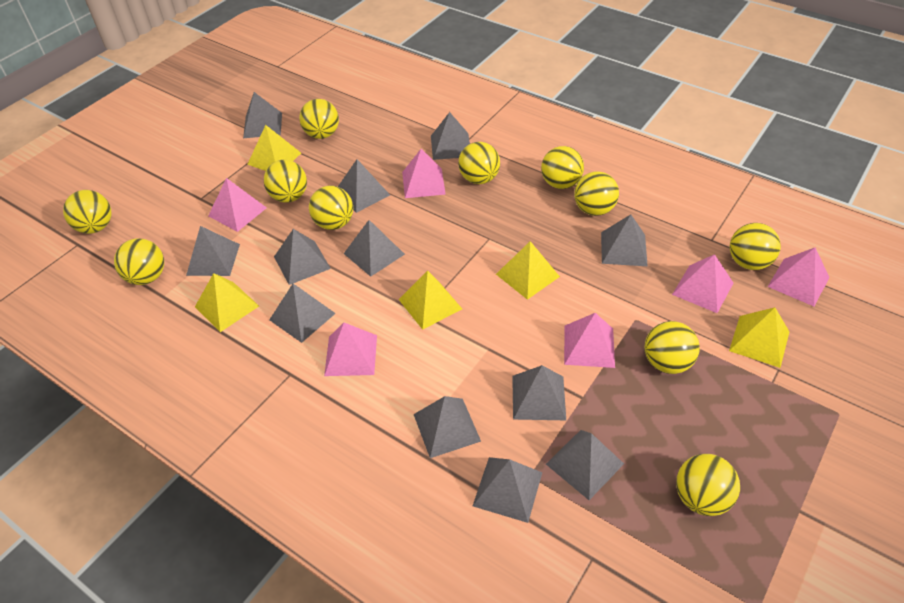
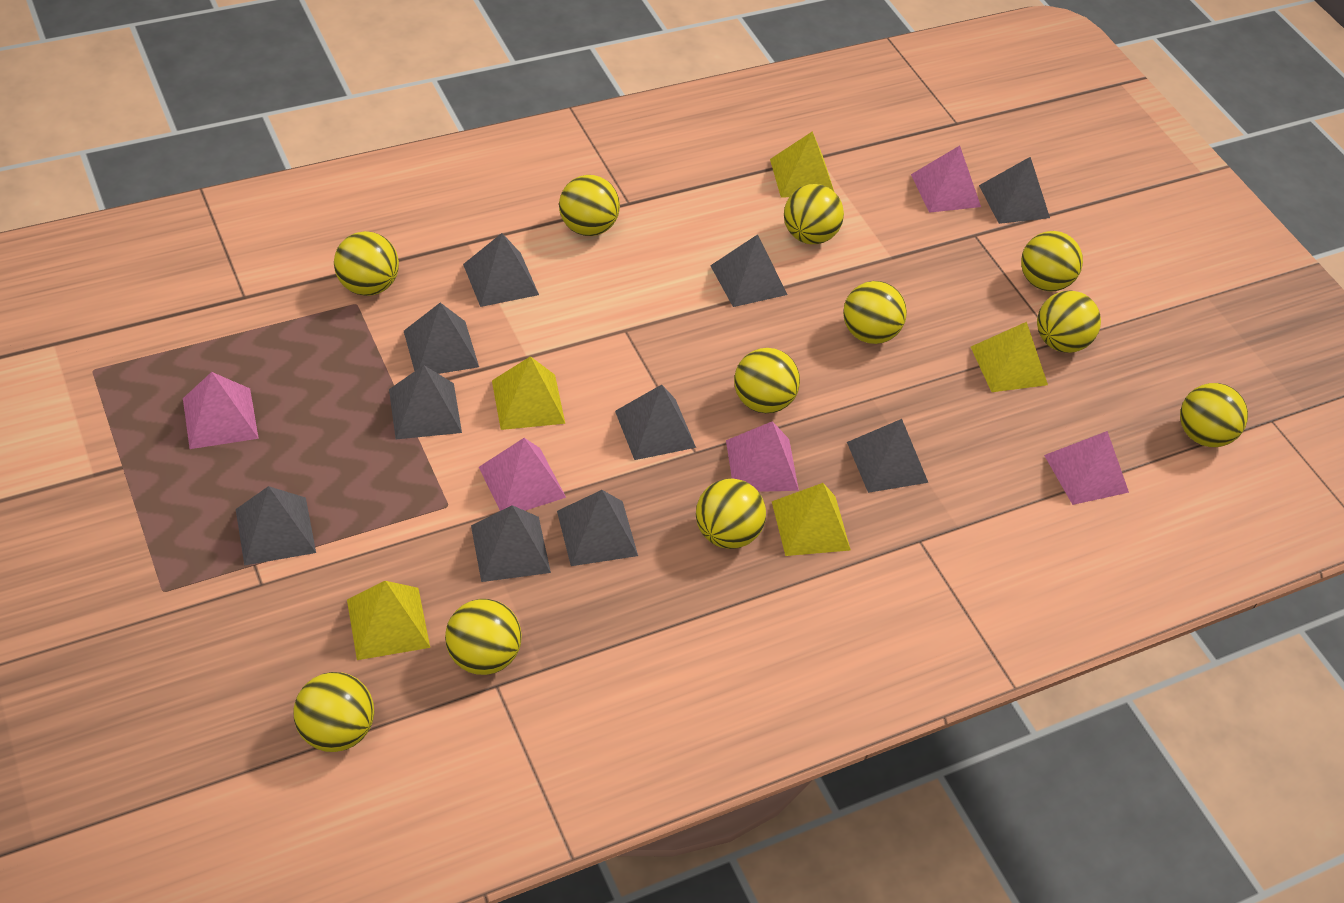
grey pyramid: [186,226,240,276] [243,92,282,138] [269,284,336,343] [274,229,331,285] [338,159,390,213] [344,220,405,277] [414,396,481,458] [431,112,470,160] [473,457,542,523] [512,365,566,420] [546,430,624,500] [601,214,648,266] = 12 -> [236,486,316,565] [389,365,462,439] [404,303,479,374] [463,233,539,307] [471,505,551,582] [557,490,638,566] [615,384,696,460] [710,234,787,307] [847,419,928,493] [979,157,1050,224] = 10
pink pyramid: [208,178,267,232] [324,323,377,376] [402,149,446,198] [564,313,615,368] [672,254,733,313] [768,247,830,306] = 6 -> [183,372,259,449] [479,438,566,511] [726,421,799,492] [911,145,981,213] [1044,431,1129,505] = 5

